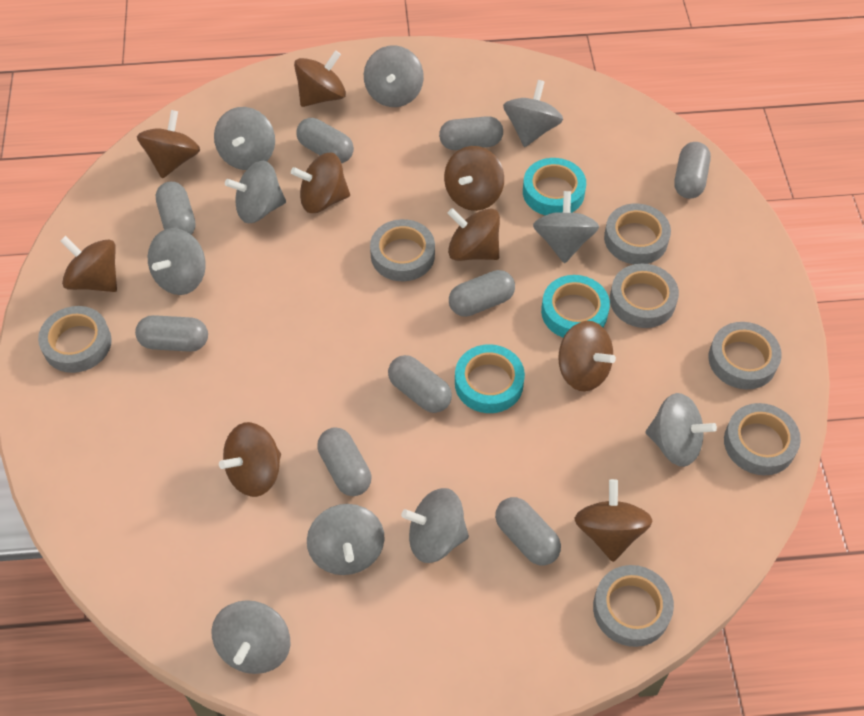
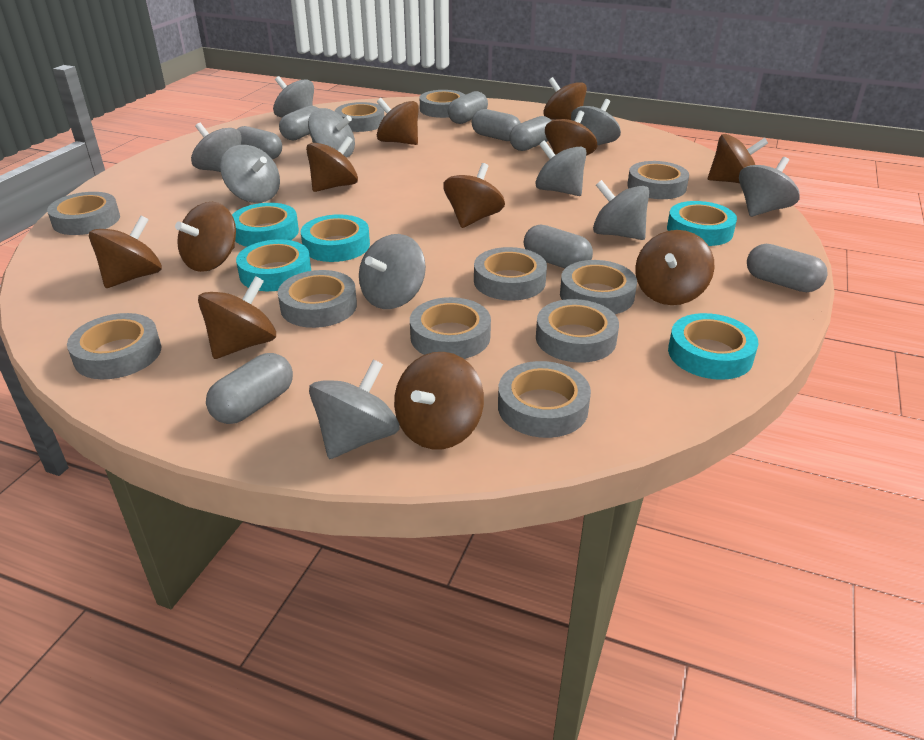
brown spinning top: [60,236,117,292] [137,110,200,178] [219,422,281,497] [291,152,350,213] [294,50,346,107] [444,146,504,211] [447,208,500,261] [558,321,616,392] [575,479,652,562] = 9 -> [89,216,162,288] [175,202,236,272] [198,276,276,359] [306,136,358,192] [377,98,419,145] [394,352,484,449] [443,163,505,228] [543,77,587,120] [545,111,597,156] [635,230,715,305] [708,134,768,183] = 11
grey capsule: [135,315,208,352] [155,182,196,235] [296,118,354,164] [317,427,371,496] [388,355,452,413] [439,116,503,150] [449,270,515,317] [495,497,561,565] [674,142,711,199] = 9 -> [206,353,293,424] [237,126,282,159] [279,106,318,140] [448,91,488,124] [472,109,520,141] [509,116,551,151] [524,225,593,268] [747,244,828,292] = 8
grey tape: [38,306,112,373] [370,219,435,281] [593,565,674,647] [604,203,671,264] [610,264,679,328] [708,322,782,389] [724,403,801,475] = 7 -> [47,192,120,235] [67,313,161,379] [278,270,357,328] [335,102,385,132] [410,297,491,359] [419,90,465,118] [474,247,547,301] [498,361,591,438] [536,299,619,363] [560,260,637,314] [627,161,689,199] = 11
turquoise tape: [455,344,525,413] [523,158,586,215] [541,275,610,338] = 3 -> [232,203,299,247] [236,239,311,291] [300,214,370,262] [667,201,737,246] [668,313,758,380] = 5

